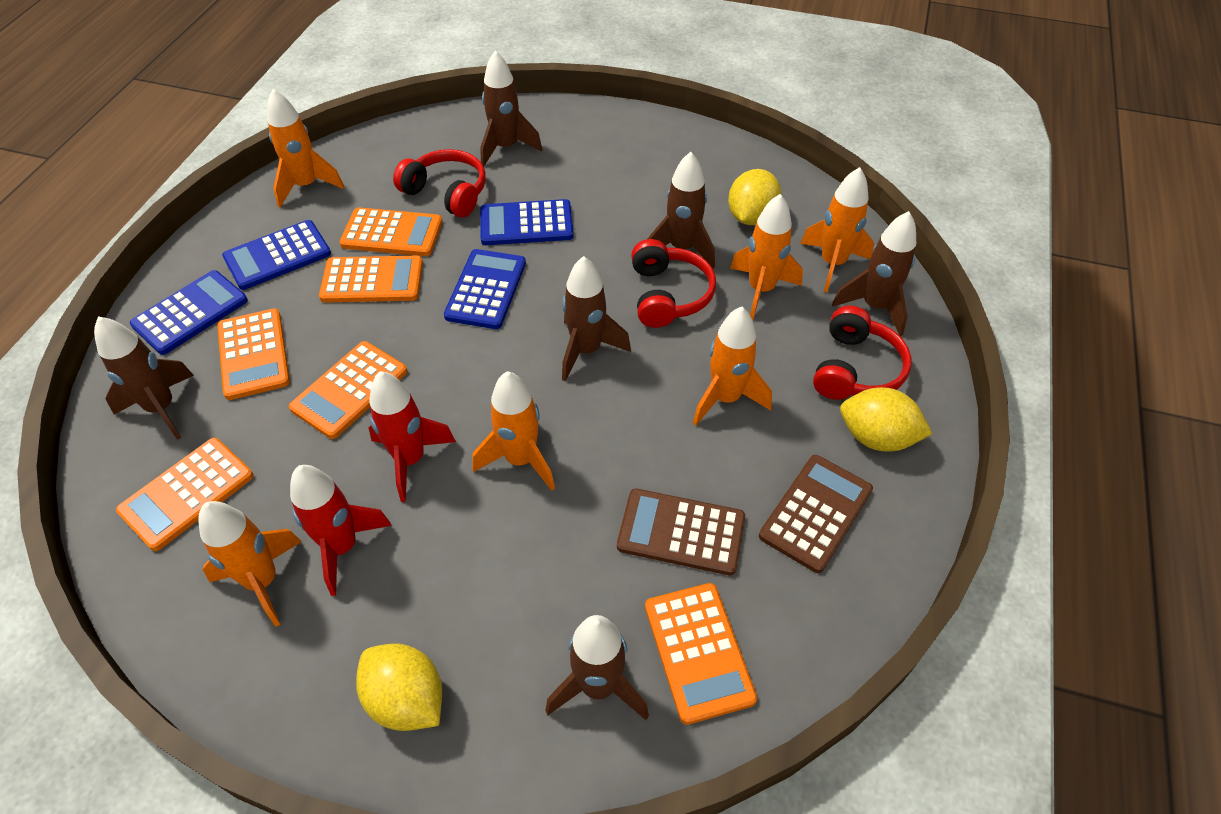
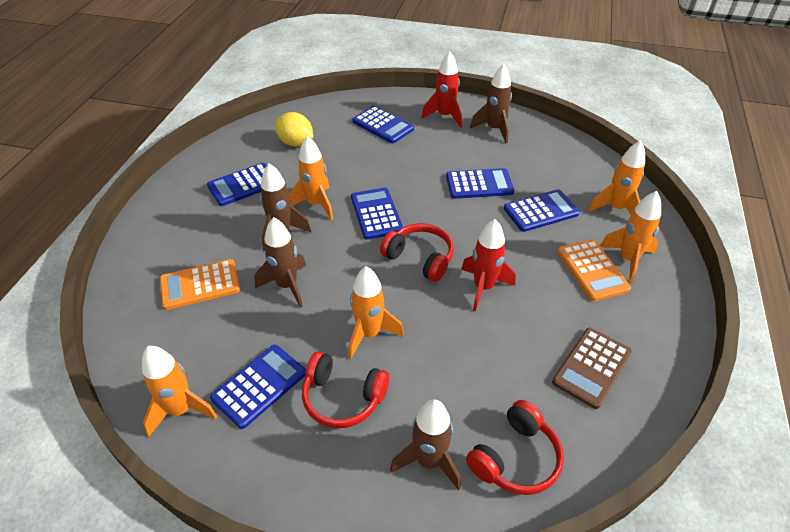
blue calculator: [130,270,248,355] [222,220,331,290] [444,249,526,329] [480,199,573,245] = 4 -> [207,163,267,206] [210,345,306,429] [351,188,403,240] [352,106,414,143] [446,168,514,199] [504,189,580,232] = 6
brown calculator: [617,489,745,576] [759,455,873,573] = 2 -> [552,328,632,409] = 1
brown rocket: [94,316,194,440] [480,51,542,167] [545,615,649,720] [562,256,631,382] [647,152,715,268] [832,211,916,336] = 6 -> [254,217,306,308] [260,163,312,251] [390,399,461,491] [470,64,512,143] = 4
orange calculator: [116,438,254,551] [217,308,290,400] [289,341,407,439] [319,256,423,303] [340,207,443,256] [645,583,757,725] = 6 -> [160,259,240,310] [558,239,631,301] = 2
orange rocket: [198,501,302,627] [267,89,344,207] [472,371,555,491] [693,307,772,426] [730,194,803,320] [800,167,874,292] = 6 -> [142,346,217,437] [289,136,333,220] [348,266,404,359] [588,140,645,215] [600,191,661,283] = 5
yellow lemon: [356,643,442,731] [728,169,781,225] [840,387,932,452] = 3 -> [275,112,313,147] = 1

